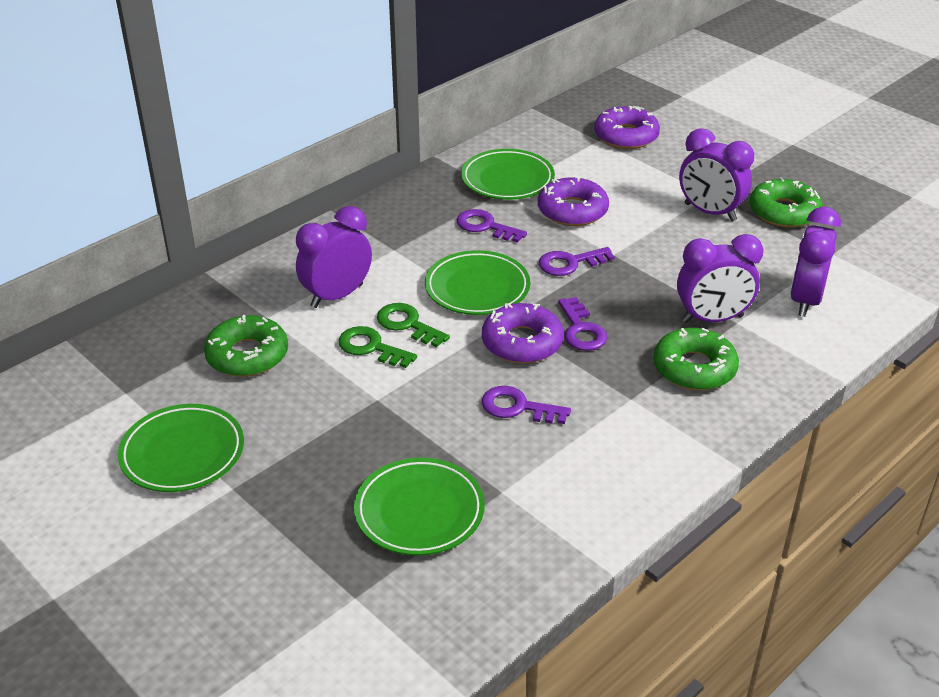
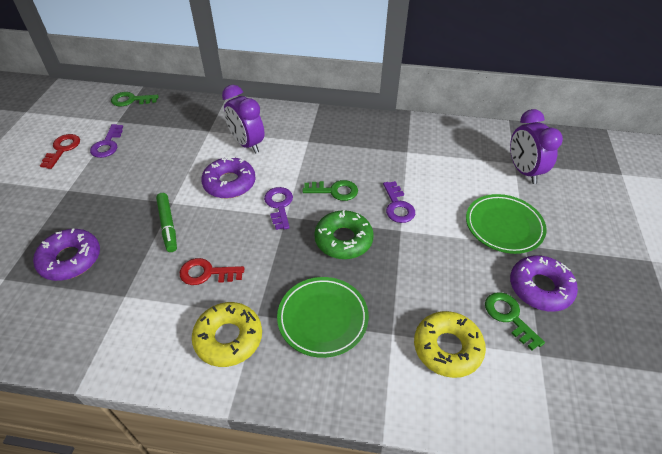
green donut: [204,315,288,377] [653,328,739,390] [749,177,823,228] = 3 -> [314,210,374,259] = 1
green key: [338,326,417,368] [377,303,450,347] = 2 -> [111,92,159,107] [303,180,358,201] [485,292,545,350] = 3
green marker: none = 0 -> [156,193,177,252] = 1
green plate: [118,404,244,492] [354,457,485,556] [425,250,530,315] [461,149,555,200] = 4 -> [277,277,369,358] [466,194,547,254] = 2
purple clock: [296,206,372,308] [677,234,763,323] [679,128,754,221] [790,207,841,317] = 4 -> [222,85,264,153] [510,109,563,184] = 2
purple key: [457,209,527,243] [482,386,571,424] [539,247,615,276] [558,297,607,351] = 4 -> [90,124,123,158] [264,187,293,230] [383,181,415,223] = 3
red key: none = 0 -> [40,134,80,169] [180,258,244,285] = 2
yellow donut: none = 0 -> [192,302,262,367] [414,311,486,378] = 2

